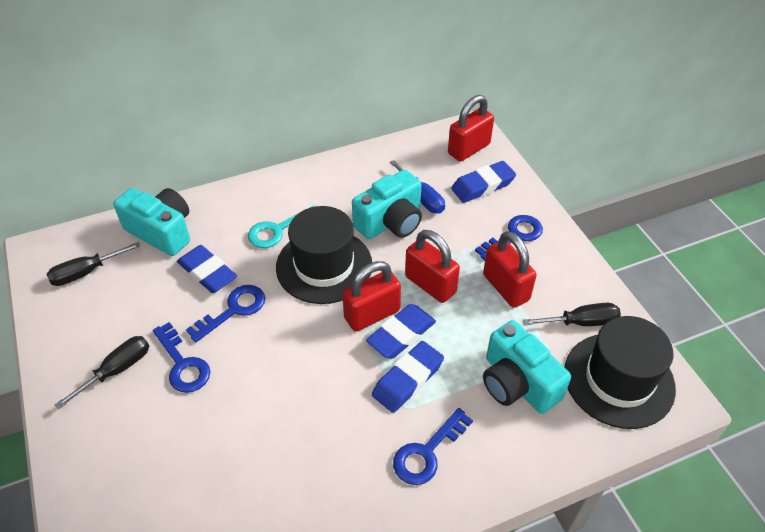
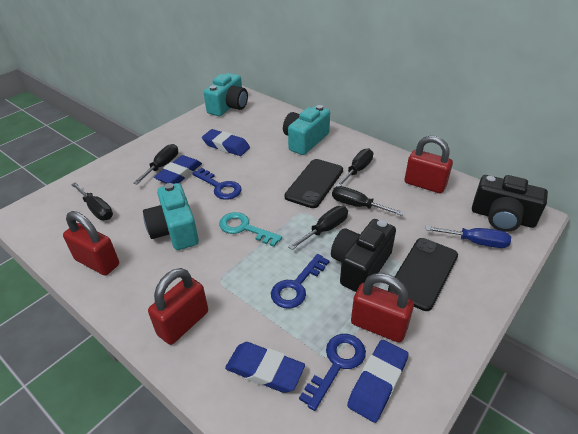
black camera: none = 0 -> [331,219,396,292] [472,175,548,232] = 2
black hat: [276,206,372,304] [565,316,676,429] = 2 -> none = 0
black phone: none = 0 -> [284,159,343,208] [388,238,458,311] = 2
black screwdriver: [47,242,141,286] [55,336,149,409] [523,303,621,326] = 3 -> [71,182,113,220] [133,144,178,185] [289,206,348,250] [332,186,404,216] [336,148,373,187] = 5
blue key: [153,322,210,393] [186,285,265,343] [393,408,473,485] [475,215,543,260] = 4 -> [192,168,242,200] [271,254,330,308] [299,334,366,411] = 3

